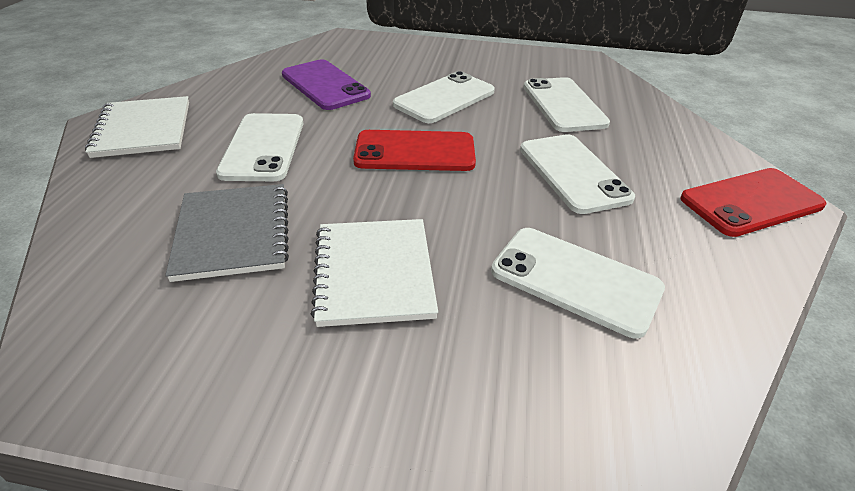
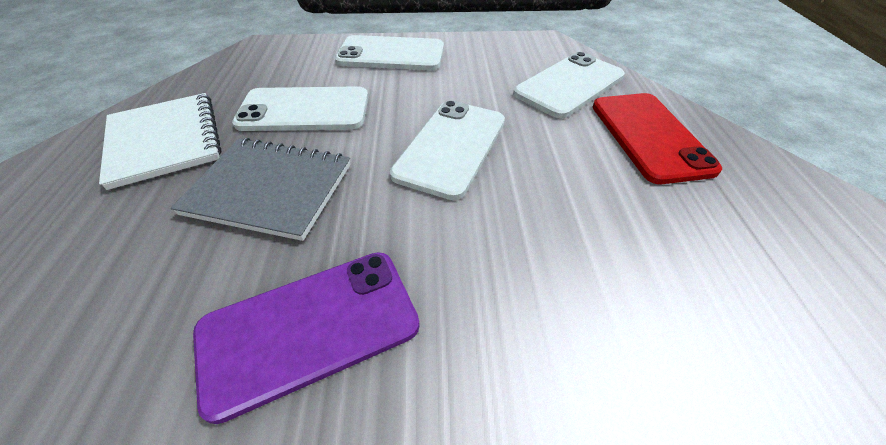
red phone: [353,130,476,171] [680,168,826,237] = 2 -> [593,93,722,184] = 1
white notebook: [85,96,189,158] [311,219,438,327] = 2 -> [99,93,221,190] = 1
white phone: [216,113,303,181] [393,71,495,123] [491,228,665,338] [520,134,635,214] [523,77,610,132] = 5 -> [232,86,368,131] [335,35,444,70] [390,100,505,200] [513,52,625,118] = 4

